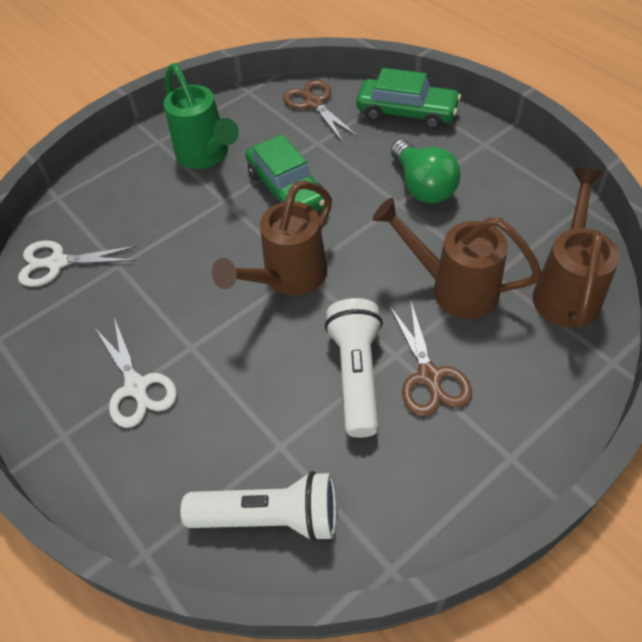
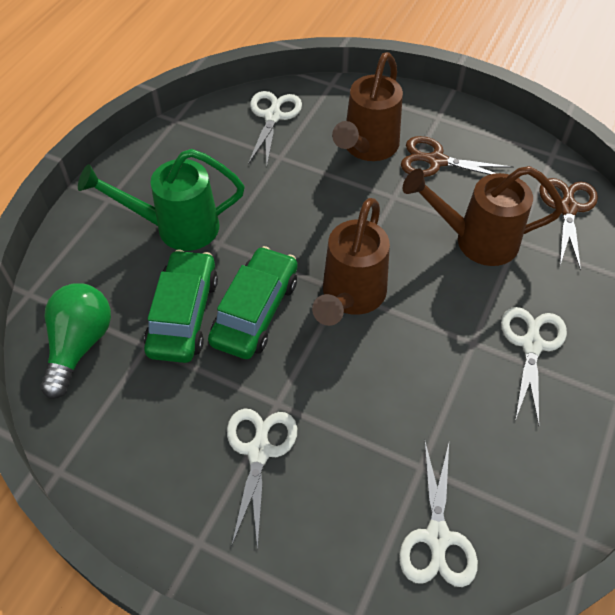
white flashlight: [181,471,336,542] [325,298,383,438] = 2 -> none = 0
white scissors: [18,240,137,287] [95,318,177,428] = 2 -> [227,409,297,550] [248,91,302,165] [399,442,478,587] [501,307,567,426] = 4

